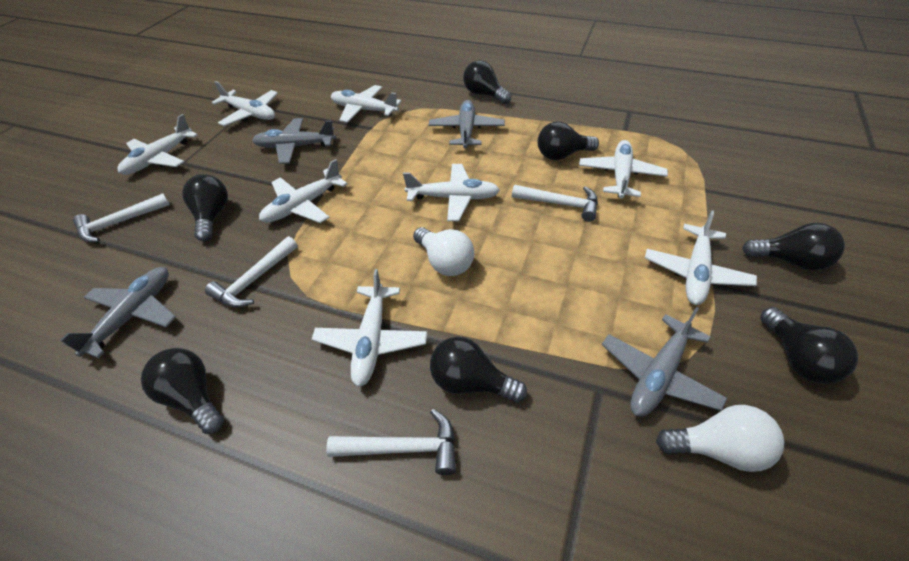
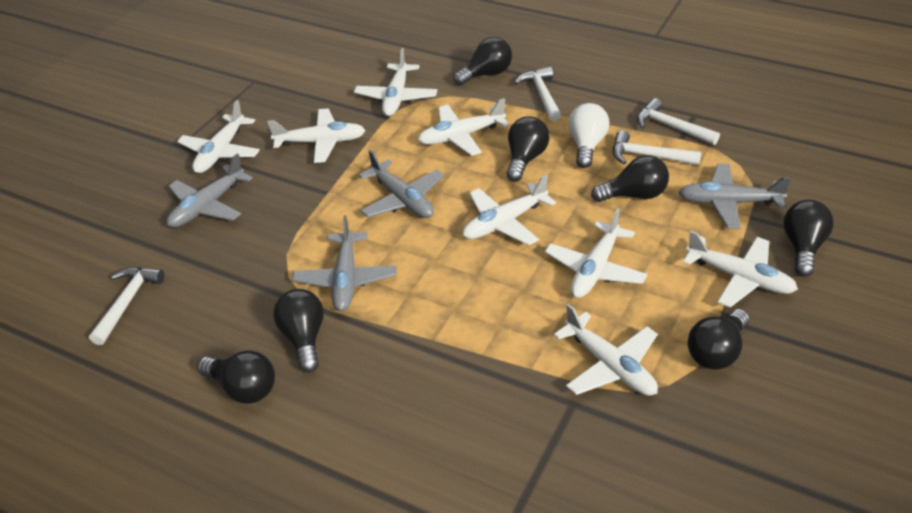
white light bulb: [413,227,474,276] [656,405,784,472] = 2 -> [568,103,609,168] = 1

